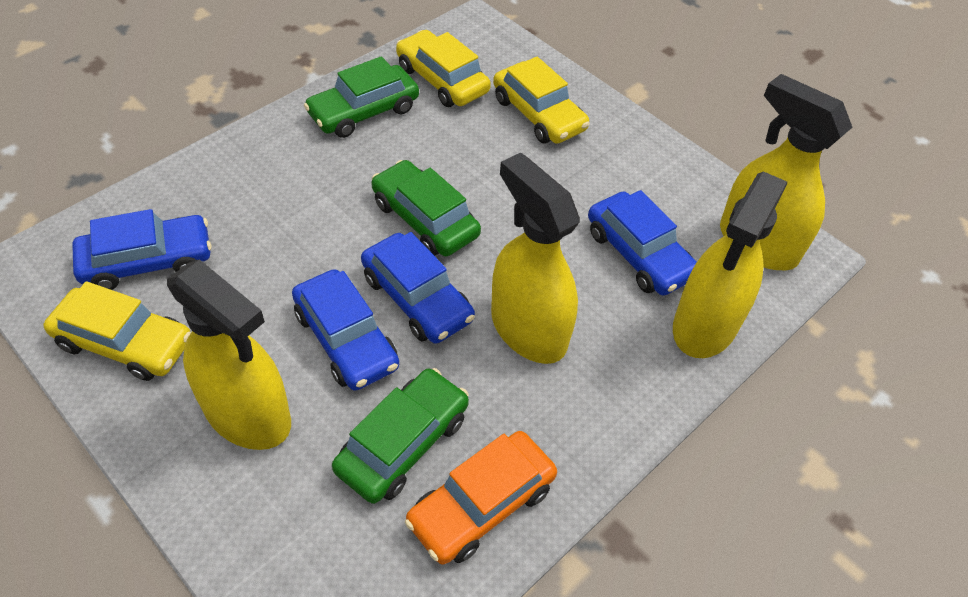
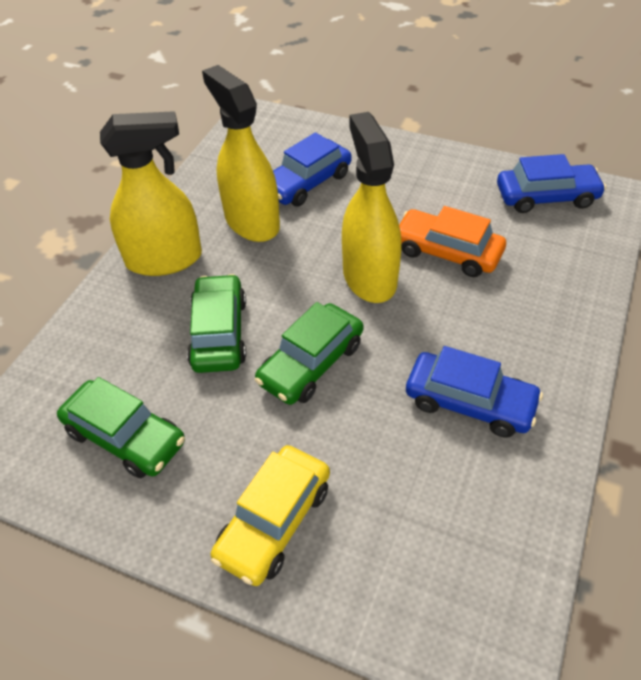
blue car: [72,209,212,290] [292,269,399,391] [361,232,475,344] [588,190,697,296] = 4 -> [273,132,352,207] [406,346,543,438] [497,154,606,213] = 3
yellow car: [44,281,191,381] [396,30,491,107] [493,57,589,144] = 3 -> [211,445,330,586] = 1
yellow spray bottle: [167,259,291,450] [491,153,580,364] [673,171,787,358] [720,74,852,270] = 4 -> [100,111,202,276] [202,65,280,242] [342,112,402,303] = 3

